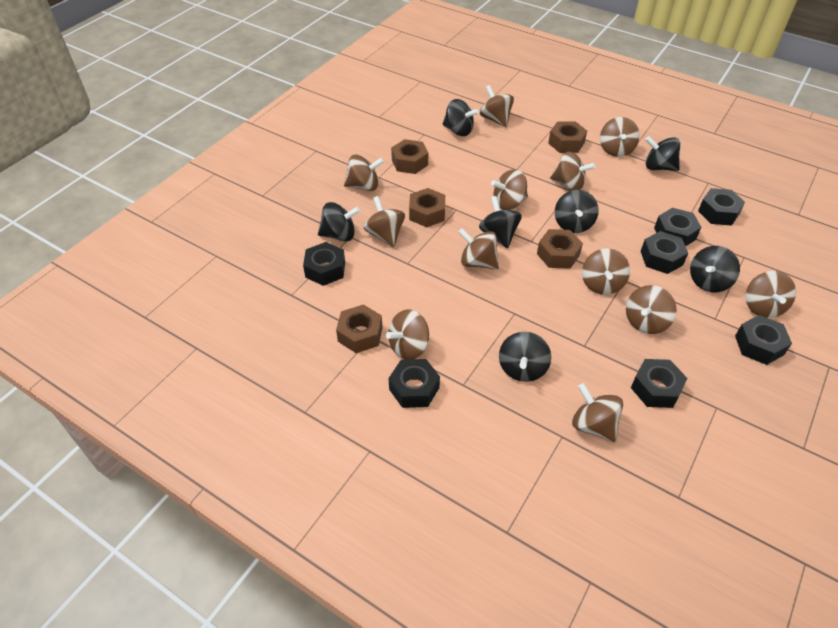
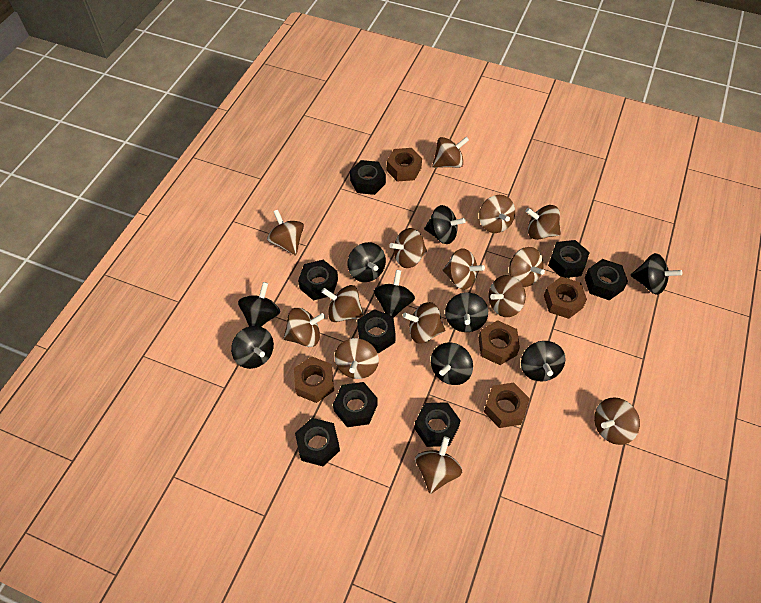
black nut: [303,242,345,286] [389,359,440,408] [631,359,687,408] [641,231,688,274] [654,208,701,246] [698,188,745,226] [735,315,792,365] = 7 -> [295,418,340,466] [298,260,338,300] [333,382,378,427] [350,160,386,195] [357,309,396,353] [414,402,461,447] [548,240,590,278] [585,259,628,300] = 8
black spinning top: [318,202,360,242] [443,99,479,136] [479,196,522,249] [499,332,551,382] [555,190,599,233] [645,136,680,171] [690,246,740,292] = 7 -> [231,326,274,369] [238,282,280,327] [348,242,386,282] [374,270,415,318] [424,205,466,244] [431,343,473,385] [445,292,488,332] [521,341,565,382] [630,253,682,295] = 9
brown spinning top: [344,155,384,191] [364,196,405,248] [386,309,429,360] [458,228,499,269] [480,85,514,127] [491,169,528,210] [550,152,596,191] [572,383,623,443] [582,249,630,295] [600,117,640,157] [626,285,677,334] [746,271,796,318] = 12 -> [267,210,304,255] [283,308,325,347] [321,285,364,322] [335,338,379,379] [389,228,427,268] [403,302,446,344] [415,436,462,494] [432,137,469,168] [443,248,485,290] [479,195,515,233] [489,275,526,317] [509,247,545,287] [525,205,561,240] [594,397,640,445] = 14

